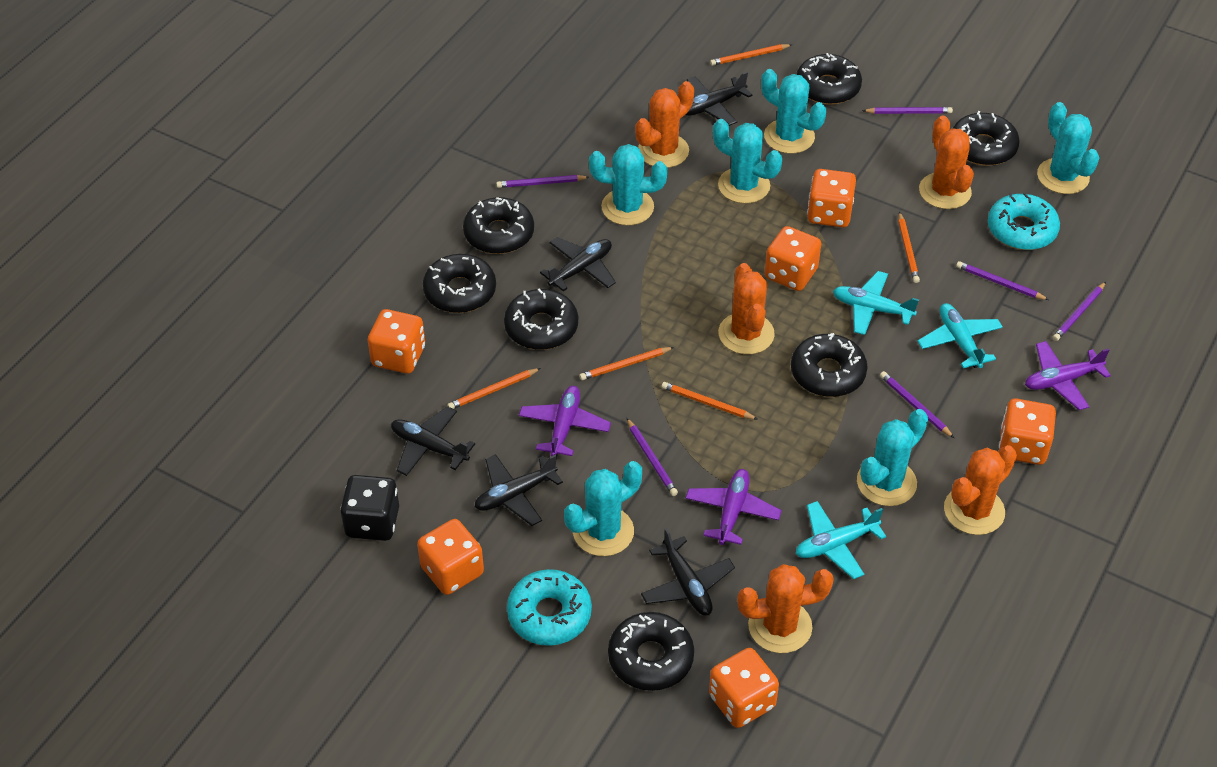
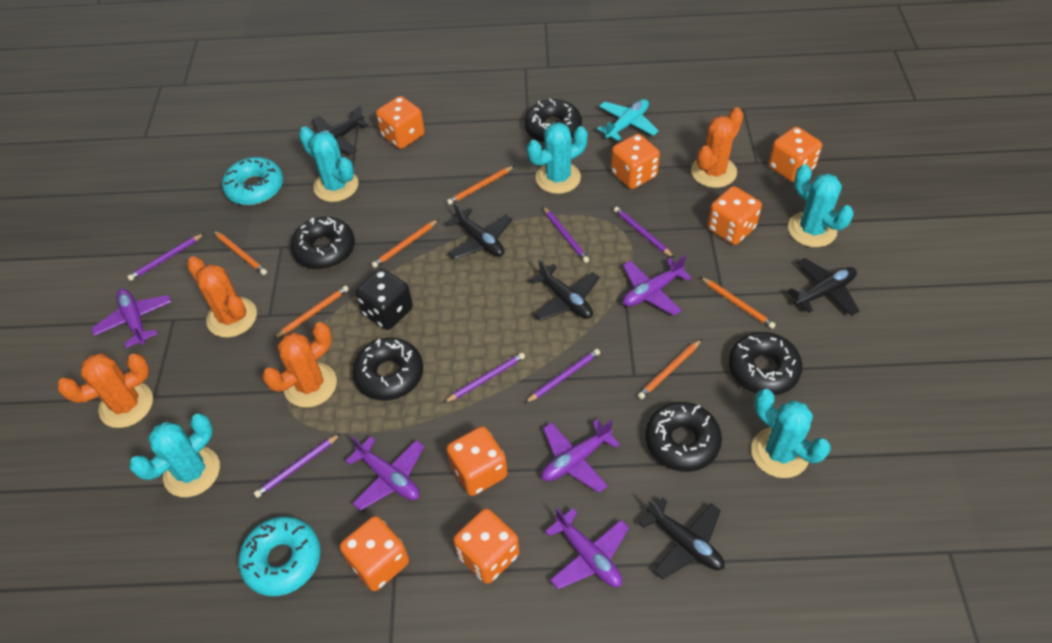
black donut: [423,254,496,313] [463,197,534,254] [504,288,578,350] [608,612,694,691] [791,333,868,397] [796,53,862,105] [953,111,1020,166] = 7 -> [290,217,355,270] [352,338,423,401] [524,99,582,143] [645,402,722,472] [729,332,803,395] = 5
orange cactus: [635,81,694,168] [718,263,775,354] [737,564,834,653] [919,115,974,209] [944,445,1017,535] = 5 -> [57,354,153,428] [187,256,257,338] [262,322,337,408] [691,107,744,188] = 4
orange dice: [368,309,425,374] [417,519,484,595] [709,648,779,728] [765,226,821,291] [807,169,856,227] [999,398,1056,465] = 6 -> [340,516,409,591] [376,96,425,149] [447,426,507,496] [453,509,520,584] [611,134,660,189] [707,186,762,245] [768,127,822,182] = 7
orange pencil: [447,368,541,409] [579,347,674,380] [661,382,758,420] [710,44,792,66] [898,212,920,283] = 5 -> [213,230,267,275] [273,285,349,339] [371,219,439,268] [447,166,514,205] [638,339,702,399] [700,277,776,329] = 6
purple plane: [519,386,611,456] [686,469,782,545] [1025,341,1111,410] = 3 -> [91,289,171,348] [346,436,424,511] [541,420,620,493] [545,508,629,589] [623,255,692,316] = 5
turquoise cactus: [564,461,642,556] [589,144,667,226] [713,119,782,204] [761,69,826,154] [857,409,928,506] [1037,102,1099,194] = 6 -> [129,414,220,497] [299,126,358,202] [527,122,588,194] [751,389,831,478] [788,164,854,247] = 5
turquoise plane: [796,501,886,579] [833,271,919,335] [917,303,1003,369] = 3 -> [597,99,659,141] = 1

